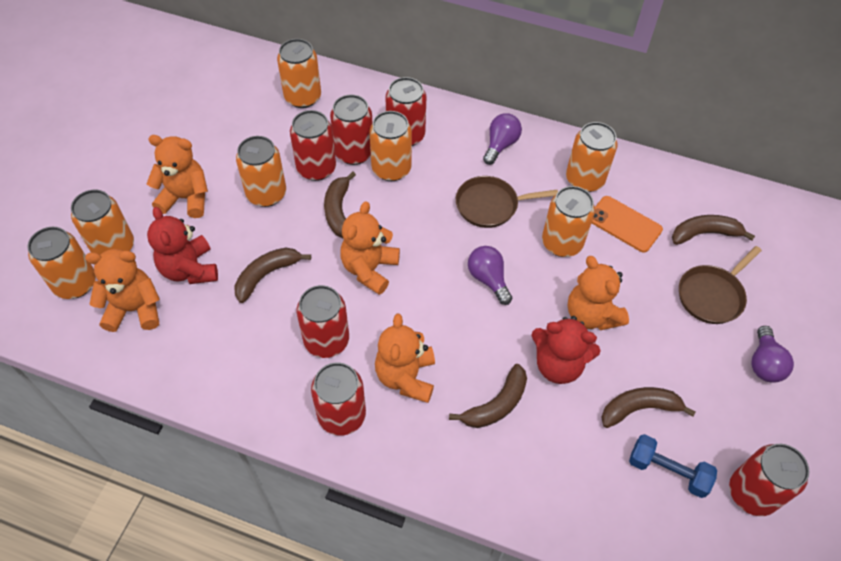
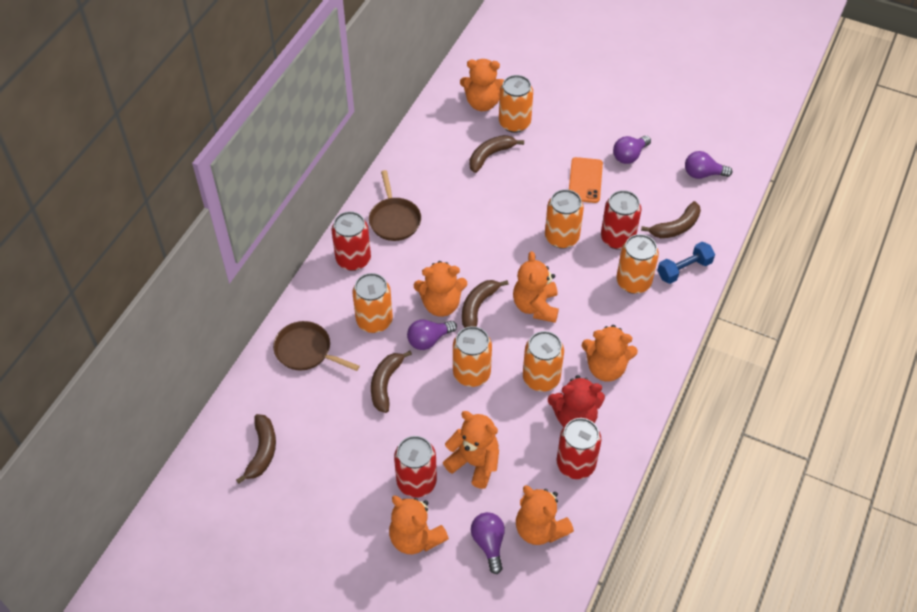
orange can: [27,227,96,299] [71,190,134,255] [236,136,286,207] [277,39,321,108] [370,111,412,181] [542,186,595,257] [566,122,618,192] = 7 -> [352,273,393,333] [453,326,492,387] [499,75,533,133] [523,331,564,392] [545,189,584,249] [616,234,659,294] = 6
orange teddy bear: [85,249,160,332] [146,135,208,218] [340,201,400,295] [375,314,435,403] [568,256,629,330] = 5 -> [389,496,449,554] [414,261,467,317] [443,411,499,489] [460,59,504,111] [513,251,559,323] [516,485,574,545] [582,325,638,382] = 7
purple light bulb: [468,246,512,305] [483,113,522,165] [752,326,794,383] = 3 -> [407,320,457,350] [471,512,505,574] [613,136,651,164] [685,151,732,179] = 4
red can: [290,110,336,181] [296,285,349,358] [311,362,366,436] [330,95,373,165] [386,77,427,146] [729,444,809,516] = 6 -> [332,211,371,271] [394,436,437,498] [557,418,602,479] [601,190,641,250] = 4
red teddy bear: [147,207,218,284] [531,316,601,384] = 2 -> [548,375,605,427] = 1

